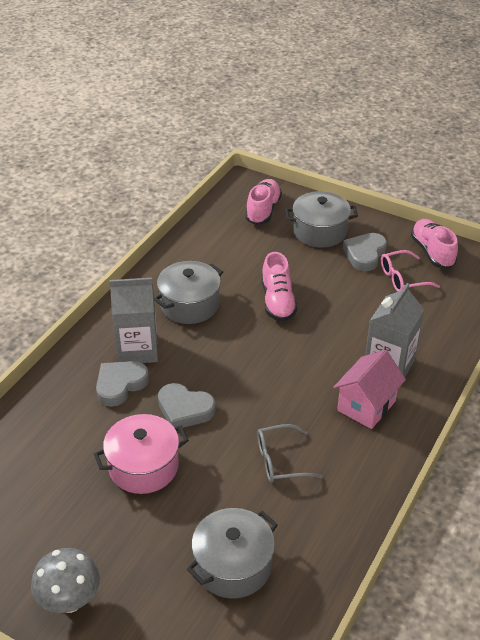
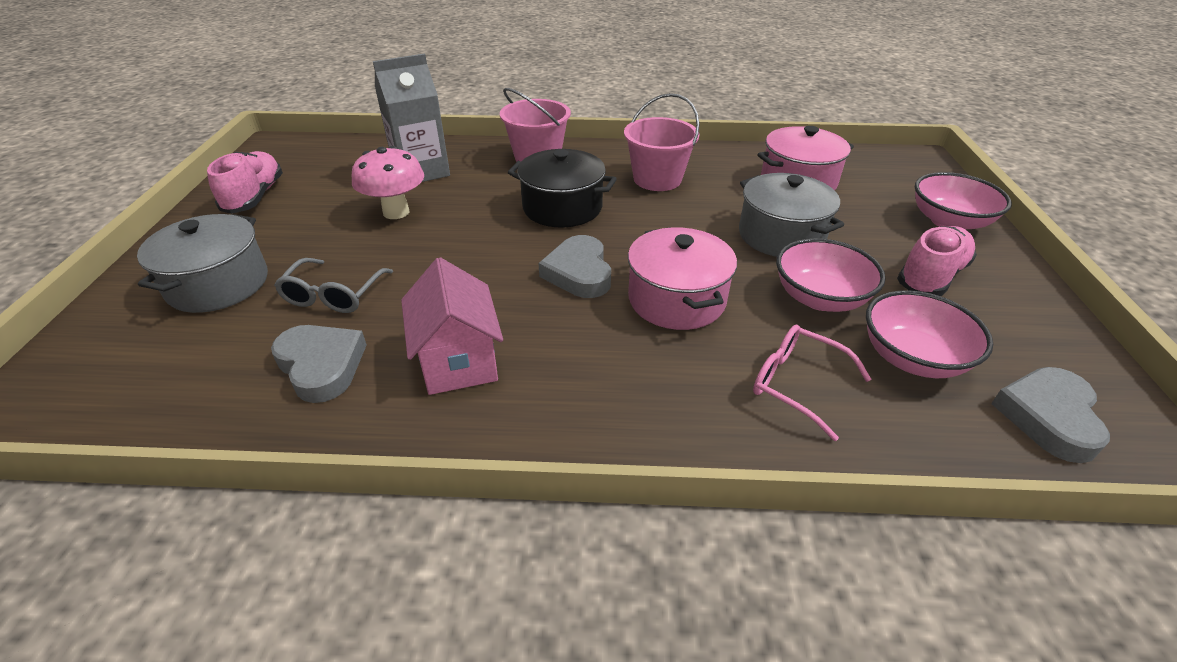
black pot: none = 0 -> [508,149,617,227] = 1
grey carton: [110,278,158,363] [365,283,424,377] = 2 -> [373,54,450,182] = 1
grey mushroom: [31,548,100,613] = 1 -> none = 0
grey pot: [154,261,223,324] [187,508,278,599] [285,191,358,248] = 3 -> [137,214,268,313] [739,173,844,257] = 2
pink bowl: none = 0 -> [776,238,886,312] [866,290,993,378] [915,172,1012,229] = 3
pink bucket: none = 0 -> [500,88,571,162] [624,93,699,191] = 2
pink mushroom: none = 0 -> [352,146,424,219] = 1
pink pot: [94,414,189,494] = 1 -> [628,227,737,330] [757,126,854,190] = 2
pink shoe: [246,179,282,225] [261,252,297,322] [411,219,458,269] = 3 -> [207,151,283,214] [897,226,977,296] = 2

